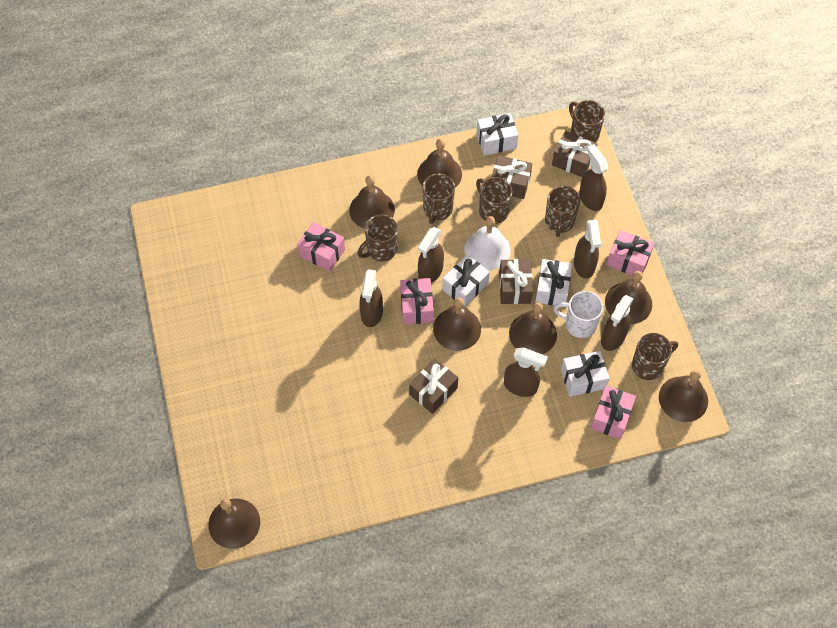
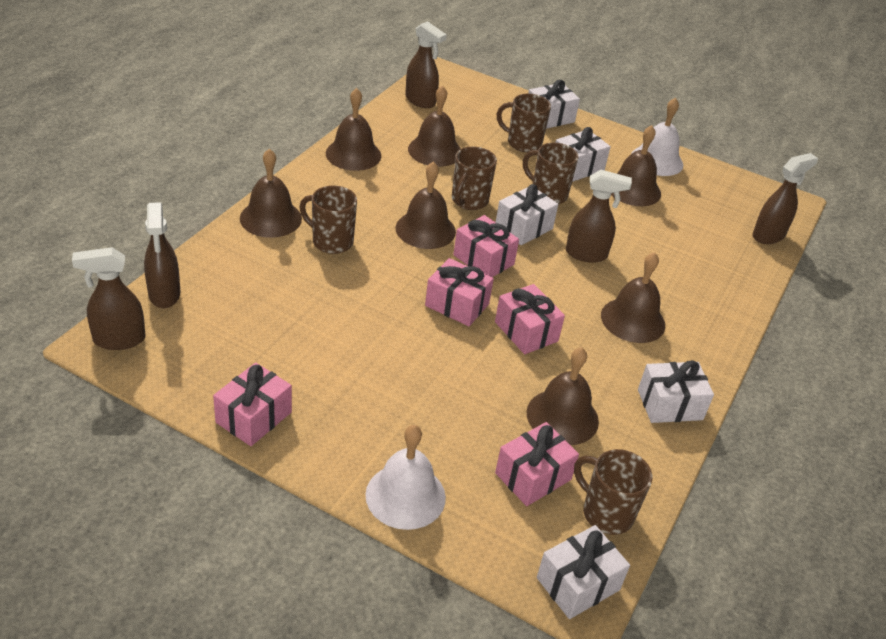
brown gift: [409,359,458,414] [491,155,532,199] [499,259,533,304] [552,131,597,177] = 4 -> none = 0
brown mug: [358,214,398,261] [422,174,455,224] [476,177,513,224] [545,186,580,237] [569,100,605,143] [632,333,678,380] = 6 -> [299,186,357,254] [452,147,497,210] [497,94,551,152] [523,143,579,204] [574,449,652,535] = 5
brown spray bottle: [359,269,383,327] [418,227,444,283] [504,347,548,397] [574,220,601,278] [579,144,608,211] [601,295,633,351] = 6 -> [72,247,146,350] [144,202,180,308] [405,21,447,108] [566,170,632,263] [752,153,818,244] = 5
pink gift: [297,222,345,271] [400,278,434,325] [591,386,636,439] [606,230,654,276] = 4 -> [213,363,292,446] [425,258,494,326] [453,215,519,277] [495,284,565,354] [495,422,579,506] = 5
white bell: [464,216,511,270] = 1 -> [365,425,446,530] [631,98,683,176] = 2
white gift: [442,254,490,307] [476,113,518,156] [535,259,572,305] [561,351,610,397] = 4 -> [496,184,558,245] [528,80,580,129] [537,525,630,619] [555,127,611,182] [638,360,714,423] = 5
white mug: [554,291,603,338] = 1 -> none = 0

